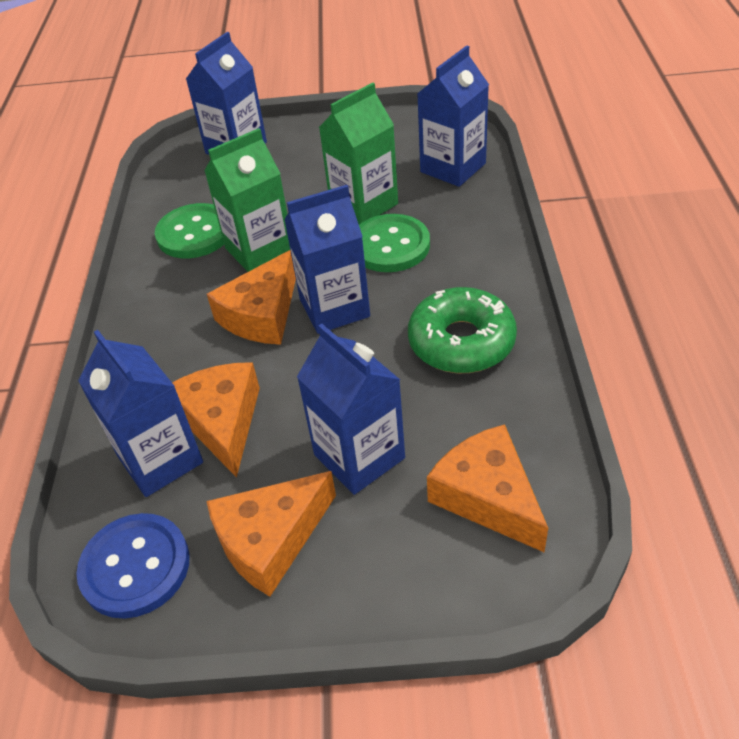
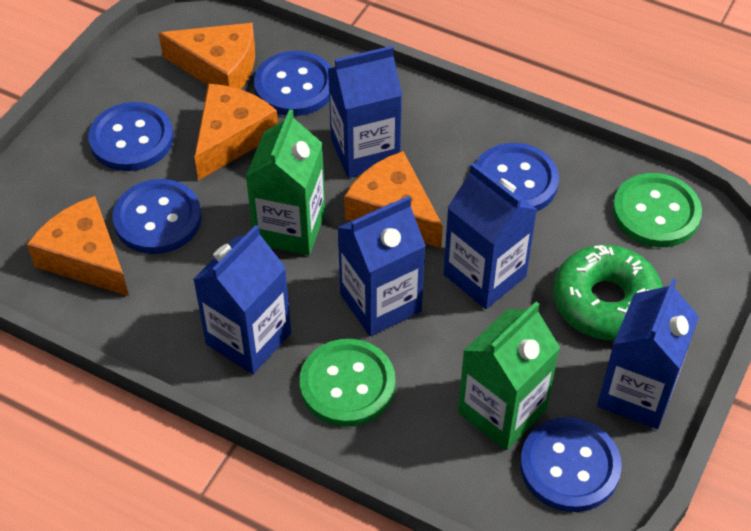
blue button: [76,513,190,619] = 1 -> [88,102,174,171] [113,179,202,254] [254,51,332,116] [475,143,559,211] [520,417,622,512] = 5

